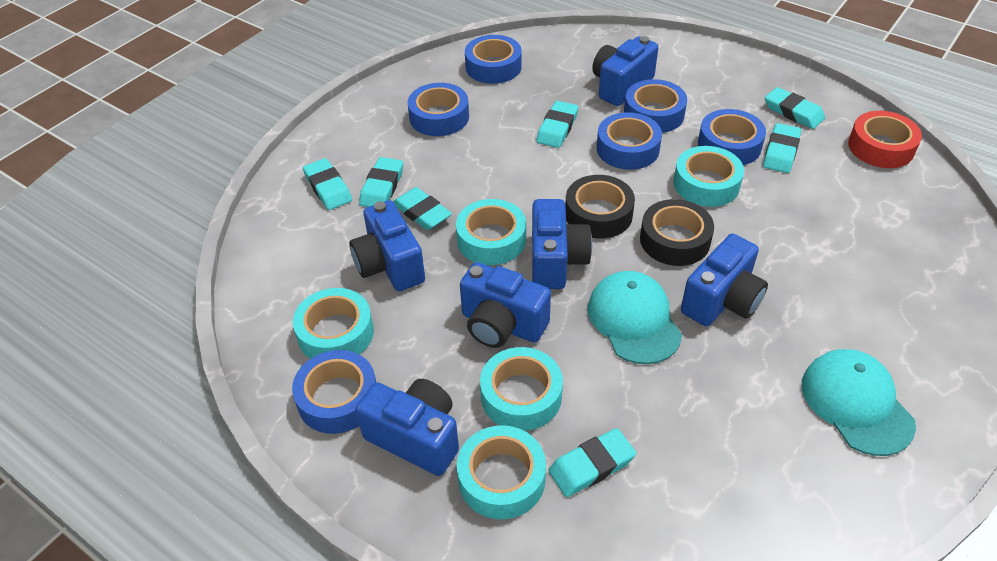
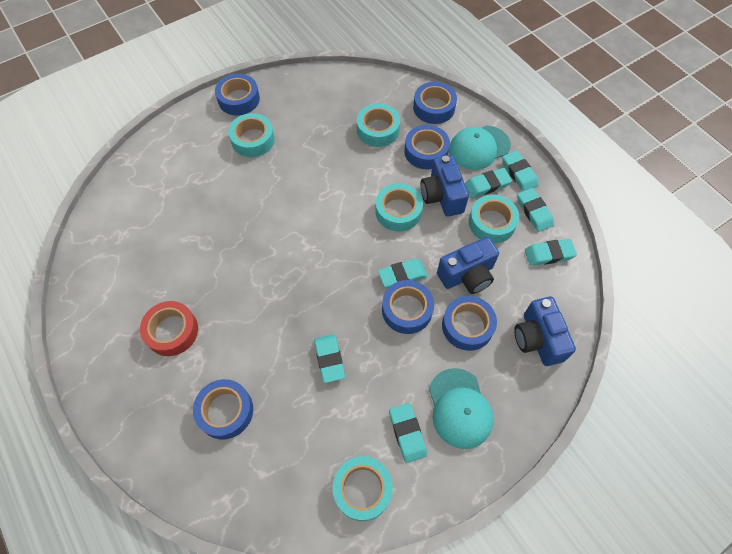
black tape: [565,175,635,238] [640,199,714,266] = 2 -> none = 0
blue camera: [349,200,425,291] [355,379,459,476] [460,262,551,348] [532,199,592,289] [592,36,659,106] [681,233,768,326] = 6 -> [420,155,469,217] [437,237,499,294] [514,297,576,366] = 3

